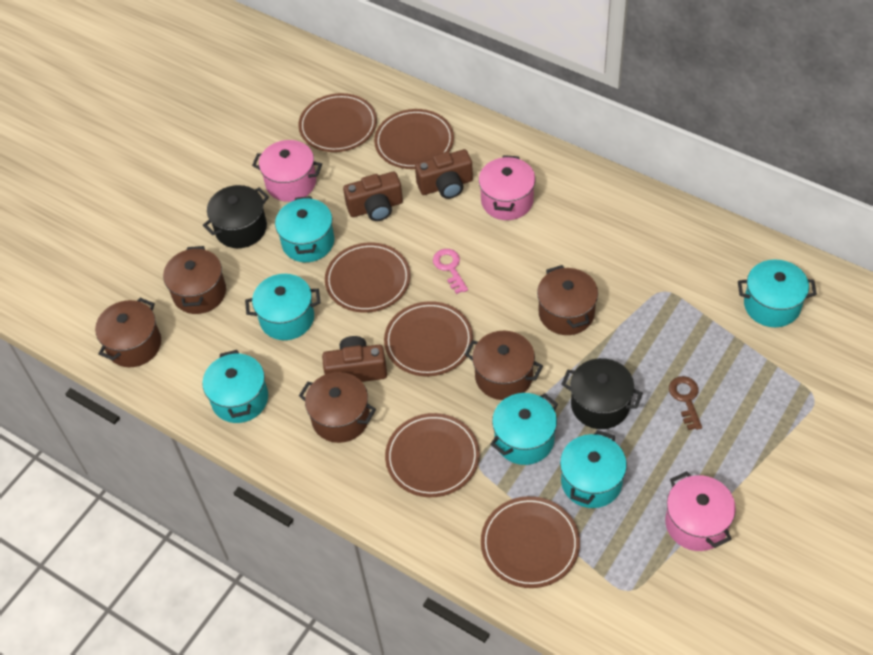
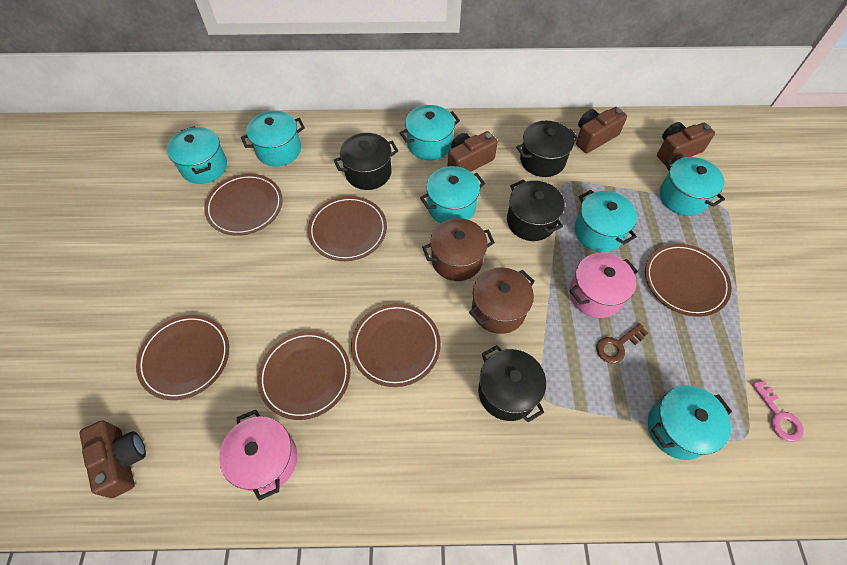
black pot: [203,185,269,248] [561,358,643,429] = 2 -> [334,133,398,190] [478,345,546,423] [507,180,565,241] [516,121,579,177] = 4
brown camera: [322,336,387,382] [343,172,403,221] [415,149,473,199] = 3 -> [79,420,146,498] [447,131,498,172] [576,107,627,153] [657,122,715,165] = 4
brown pot: [95,298,161,367] [163,246,226,314] [299,372,376,443] [465,331,543,400] [537,265,598,335] = 5 -> [422,218,495,281] [469,268,535,334] = 2
pink pot: [252,140,322,202] [479,155,535,220] [665,471,736,551] = 3 -> [219,410,297,501] [569,253,638,318] = 2
turquoise pot: [202,350,268,423] [245,274,321,340] [275,196,334,262] [490,393,558,465] [560,430,627,508] [738,259,817,327] = 6 -> [167,126,227,184] [241,111,305,166] [399,105,460,160] [420,166,485,223] [575,190,637,252] [648,386,732,460] [659,156,725,216] = 7

